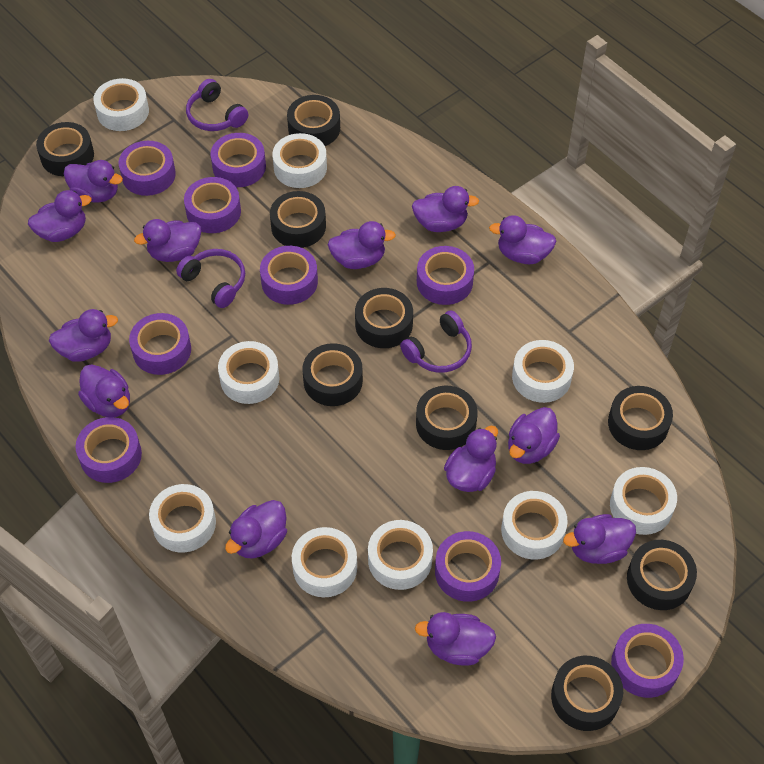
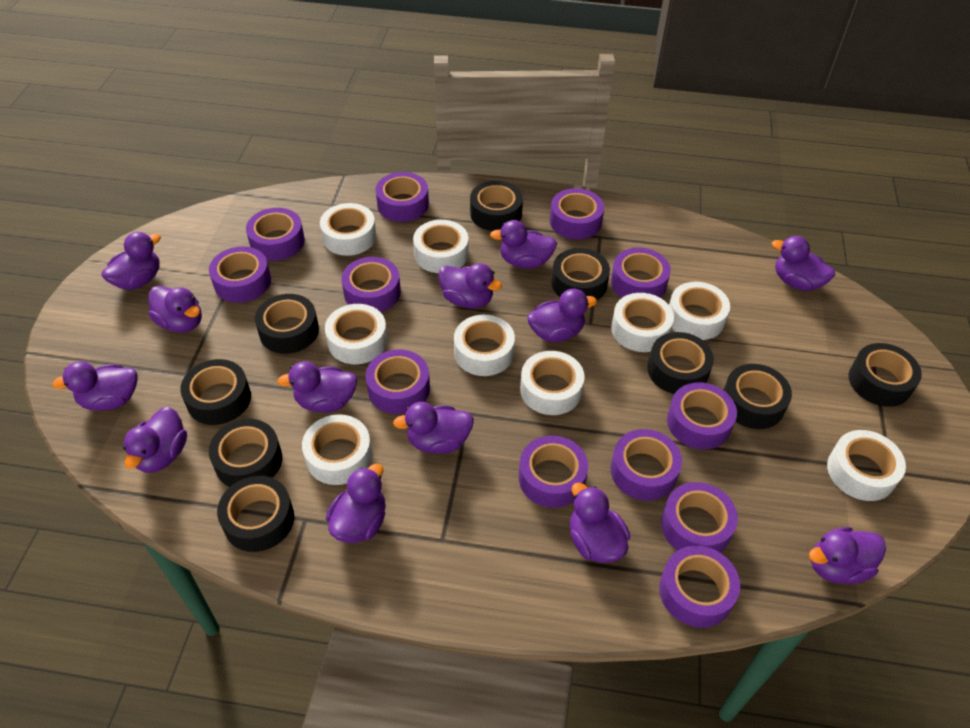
purple headphones: [176,249,245,308] [186,79,248,131] [400,310,472,373] = 3 -> none = 0
purple tape: [75,417,142,483] [119,141,176,196] [129,313,191,375] [184,177,241,233] [210,133,266,187] [260,246,318,305] [417,246,474,305] [435,531,501,602] [611,624,684,698] = 9 -> [209,246,271,303] [246,208,305,261] [341,257,401,312] [366,349,430,414] [375,172,429,222] [519,436,588,508] [550,188,604,240] [610,429,682,501] [611,248,671,298] [659,545,740,628] [661,482,738,553] [667,382,737,450] = 12

